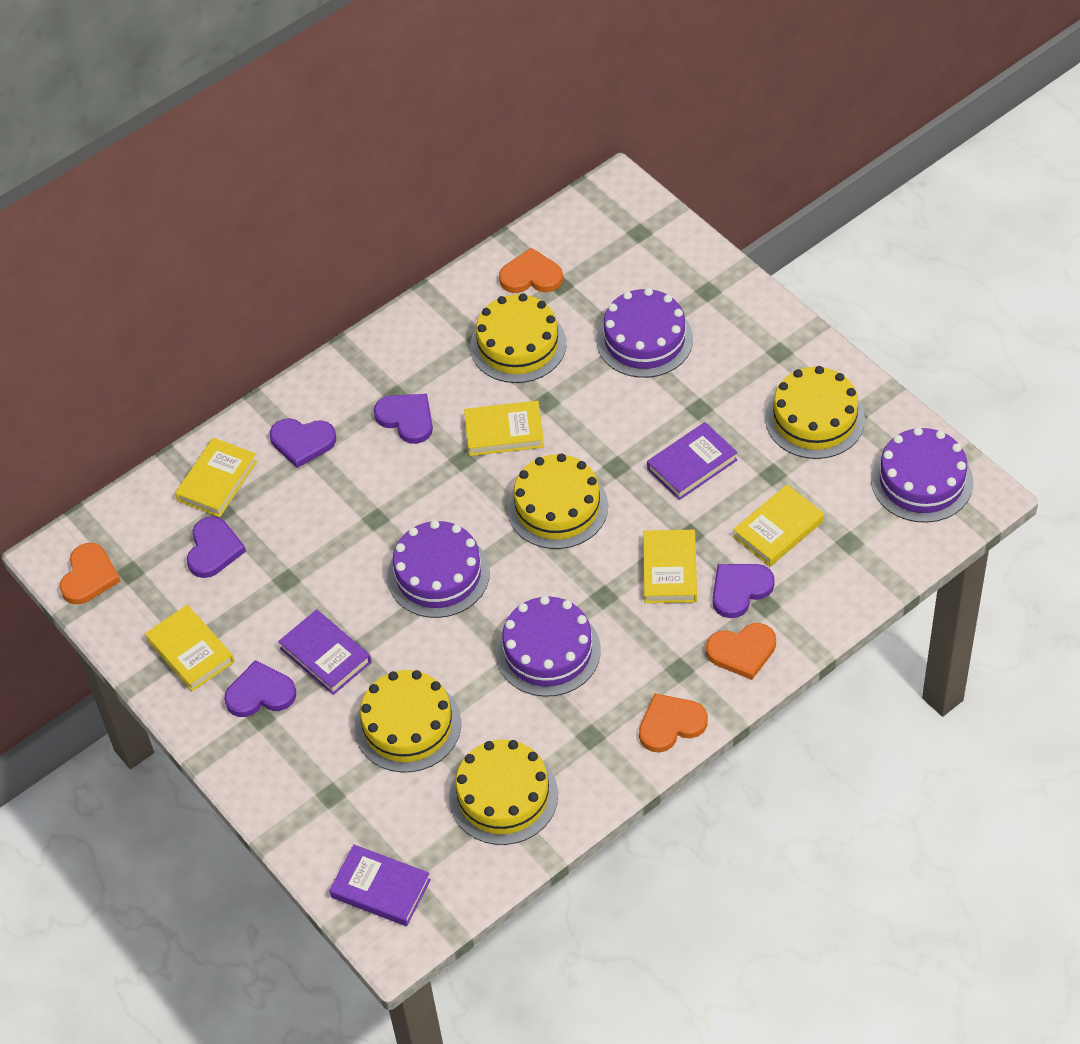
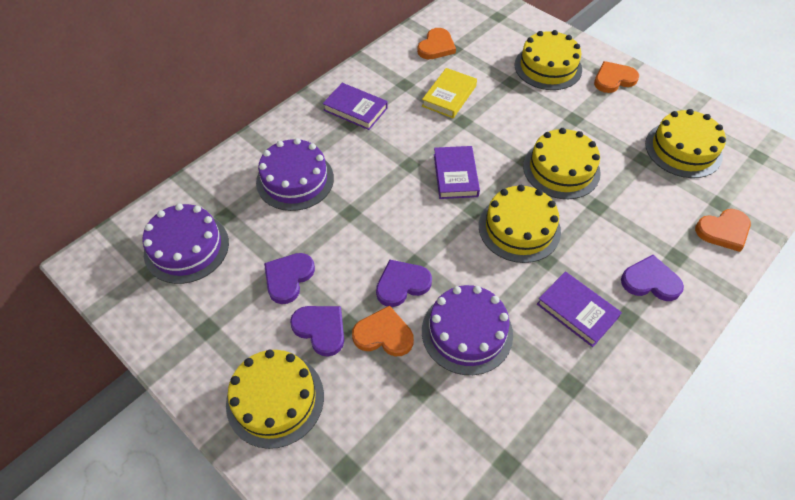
purple cake: [387,520,490,618] [496,596,601,697] [597,288,693,378] [871,427,973,523] = 4 -> [142,204,229,284] [256,138,334,211] [422,285,513,375] = 3
purple heart: [187,516,246,578] [224,660,296,717] [270,418,336,468] [374,394,433,444] [713,564,775,618] = 5 -> [264,253,315,304] [290,306,344,357] [376,259,432,307] [621,255,684,301] = 4
yellow book: [145,605,234,691] [175,438,257,517] [464,401,544,456] [643,530,697,603] [733,485,824,567] = 5 -> [422,68,477,118] = 1

